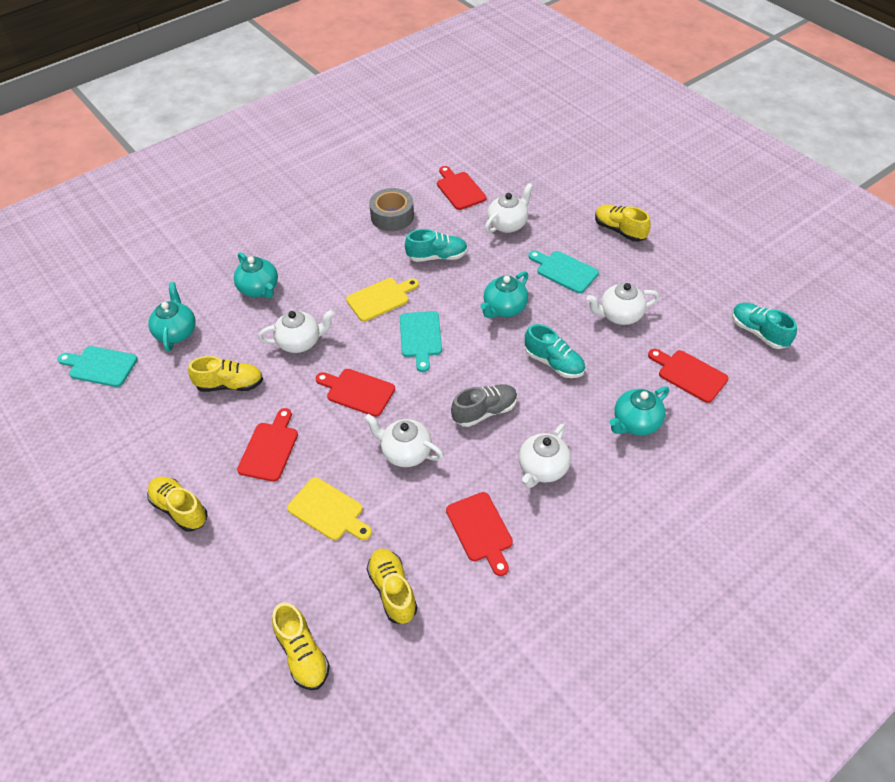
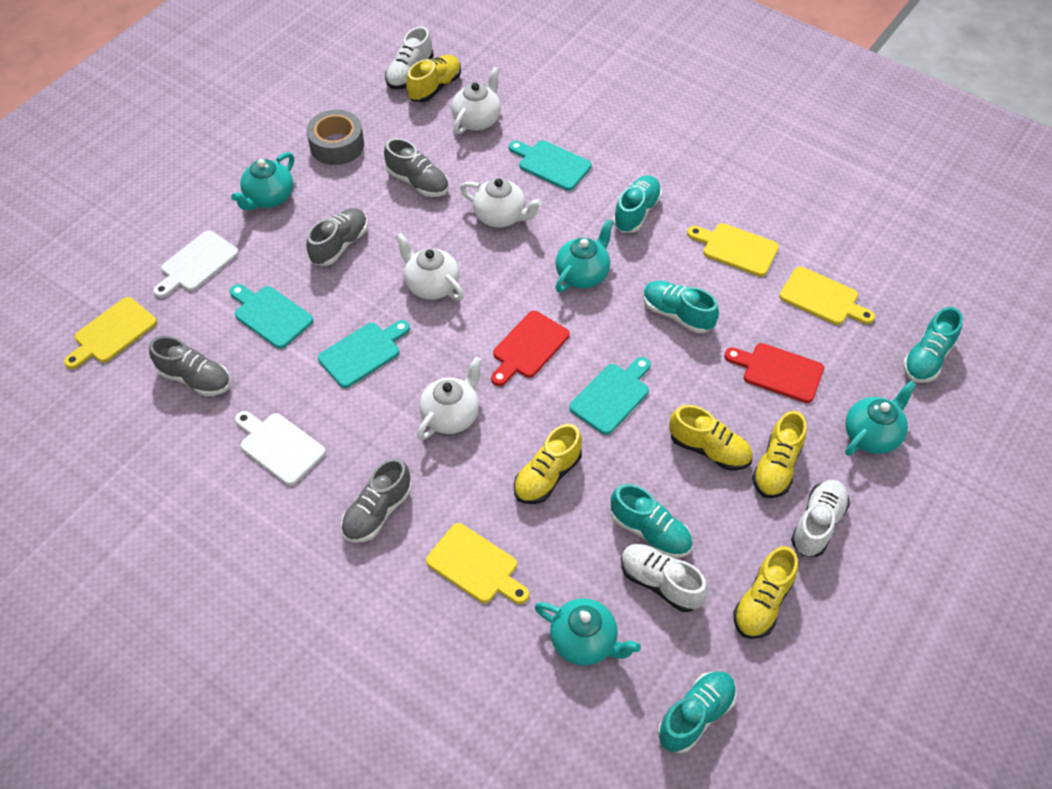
grey shoe: [451,384,518,427] = 1 -> [149,336,231,396] [306,208,368,266] [341,458,411,543] [384,138,449,197] = 4
red cutting board: [237,408,298,482] [316,369,395,417] [437,166,487,210] [446,492,513,576] [648,349,729,403] = 5 -> [491,311,570,386] [724,343,824,403] = 2
turquoise cutting board: [58,346,138,387] [400,311,442,372] [528,251,599,293] = 3 -> [230,284,314,349] [318,320,410,388] [509,140,592,191] [569,357,651,435] = 4
turquoise shoe: [405,229,468,262] [525,324,585,378] [732,303,797,349] = 3 -> [611,484,692,558] [613,175,662,233] [643,281,719,333] [658,671,737,754] [903,307,963,383] = 5
white cutting board: none = 0 -> [153,230,239,298] [235,411,326,486] = 2
white shoe: none = 0 -> [385,26,434,89] [621,544,708,612] [791,480,850,557] = 3
white teapot: [258,310,335,353] [364,414,444,467] [485,183,533,233] [519,424,571,488] [587,283,660,325] = 5 -> [395,233,464,300] [417,357,482,440] [451,66,501,134] [460,178,542,228] = 4
yellow cutting board: [287,477,372,540] [346,278,419,322] = 2 -> [64,297,157,369] [426,523,529,604] [687,223,779,277] [779,266,875,325] = 4

